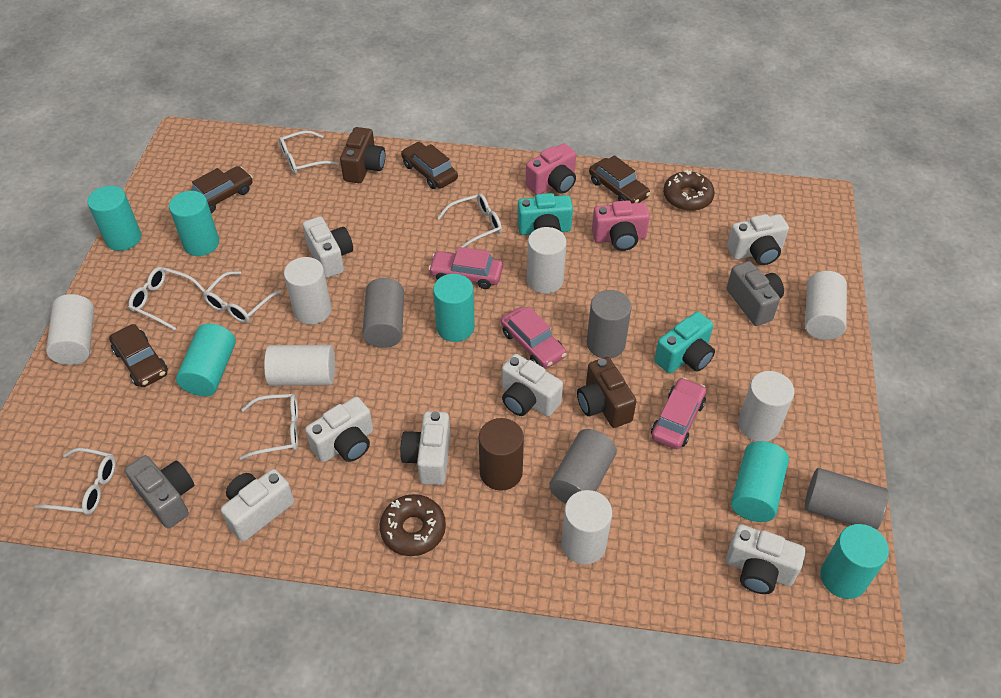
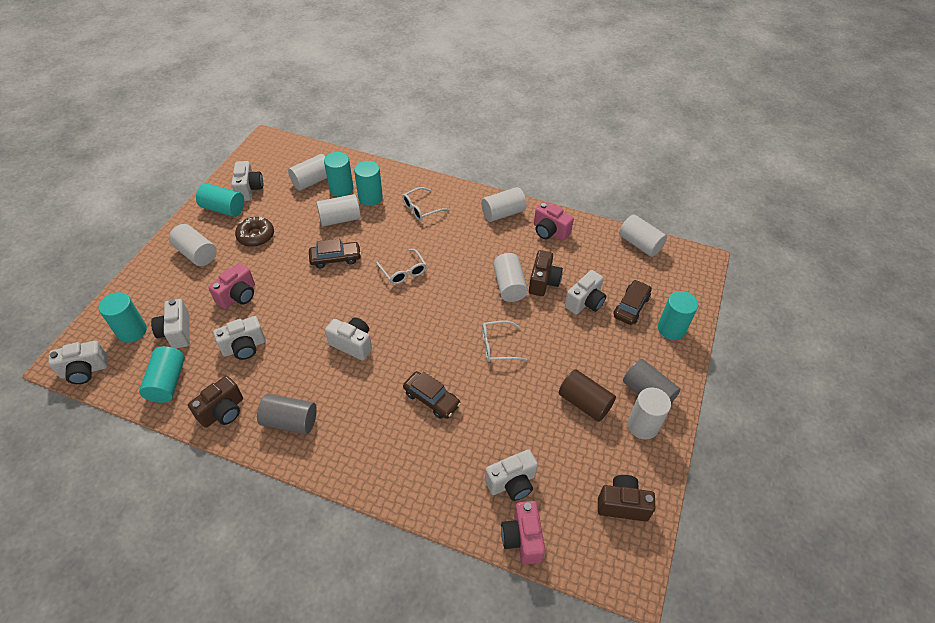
brown camera: [340,127,385,183] [577,357,636,428] = 2 -> [188,376,243,428] [529,250,563,296] [598,475,655,521] = 3
brown car: [109,324,168,387] [192,166,252,213] [401,142,458,189] [589,155,650,203] = 4 -> [309,239,361,268] [403,371,461,419] [614,280,652,325] = 3
brown donut: [380,494,446,556] [663,170,715,211] = 2 -> [235,217,274,247] = 1
grey camera: [125,455,194,528] [727,261,784,326] = 2 -> none = 0
grey cylinder: [362,278,404,348] [549,429,617,504] [587,290,632,358] [805,468,889,530] = 4 -> [257,394,317,434] [623,359,680,403] = 2
pink camera: [526,143,576,195] [592,200,650,251] = 2 -> [208,263,255,309] [501,501,545,564] [534,202,574,241] = 3
pink car: [428,247,503,289] [501,307,567,369] [651,377,706,449] = 3 -> none = 0
turquoise camera: [517,193,573,235] [654,312,715,373] = 2 -> none = 0
white glasses: [35,448,116,515] [129,267,206,330] [203,271,281,323] [239,394,298,460] [279,130,339,175] [437,193,502,248] = 6 -> [376,249,426,284] [402,187,449,221] [482,321,527,362] = 3

